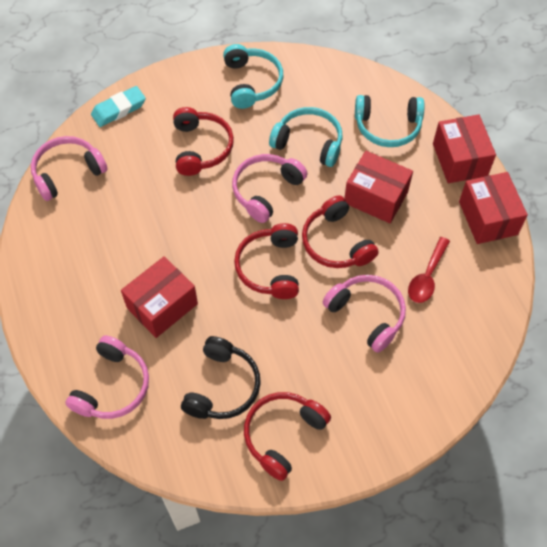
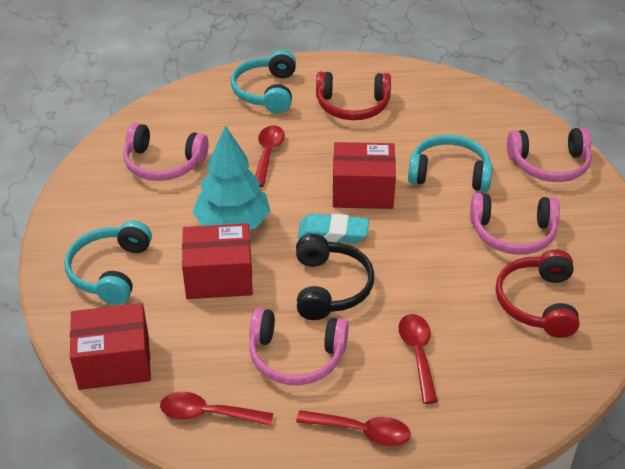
red box: [121,256,198,338] [345,151,413,223] [433,114,496,183] [459,172,528,244] = 4 -> [70,303,151,390] [182,223,253,299] [333,142,396,209] = 3
red headphones: [173,107,234,176] [234,223,299,299] [244,392,331,481] [302,196,379,268] = 4 -> [316,72,391,120] [496,250,580,338] = 2
red spoon: [408,237,450,303] = 1 -> [160,392,273,426] [255,125,285,187] [296,410,411,447] [399,314,438,404] = 4
turquoise tree: none = 0 -> [192,125,270,230] = 1

